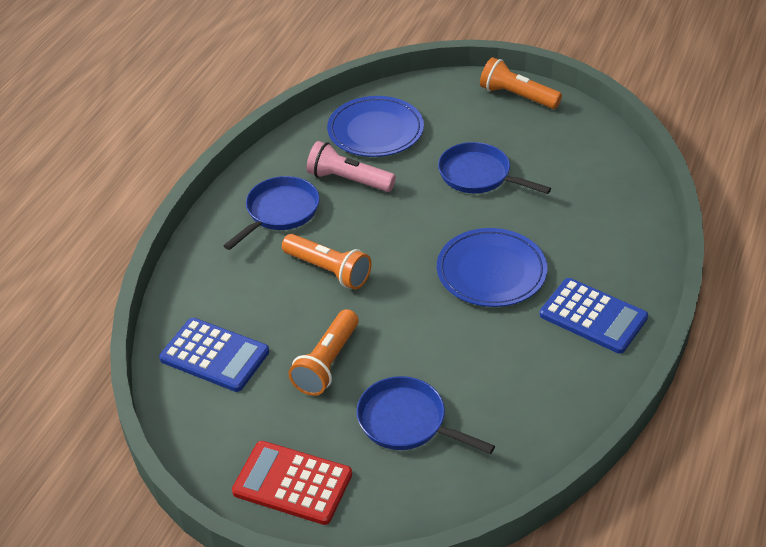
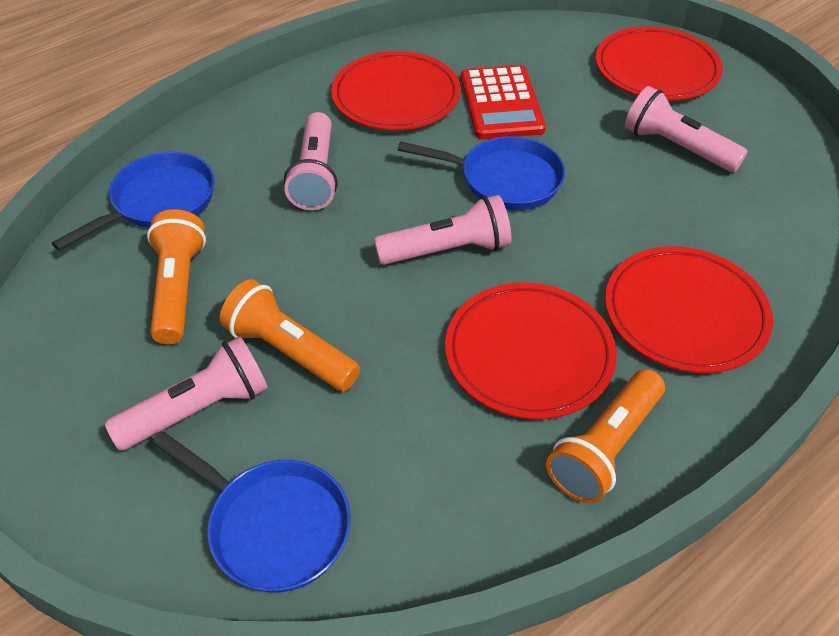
blue calculator: [159,318,269,392] [539,278,648,354] = 2 -> none = 0
blue plate: [327,96,424,157] [437,228,548,307] = 2 -> none = 0
pink flashlight: [307,141,396,192] = 1 -> [105,336,268,450] [284,112,338,210] [374,195,512,265] [625,86,748,172] = 4
red plate: none = 0 -> [331,51,461,130] [445,282,616,419] [596,26,723,101] [605,246,773,373] = 4

